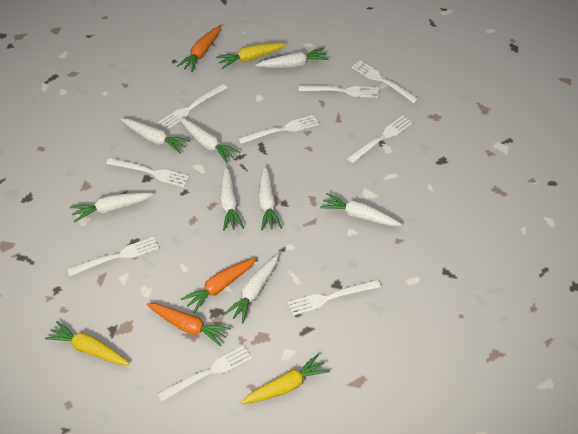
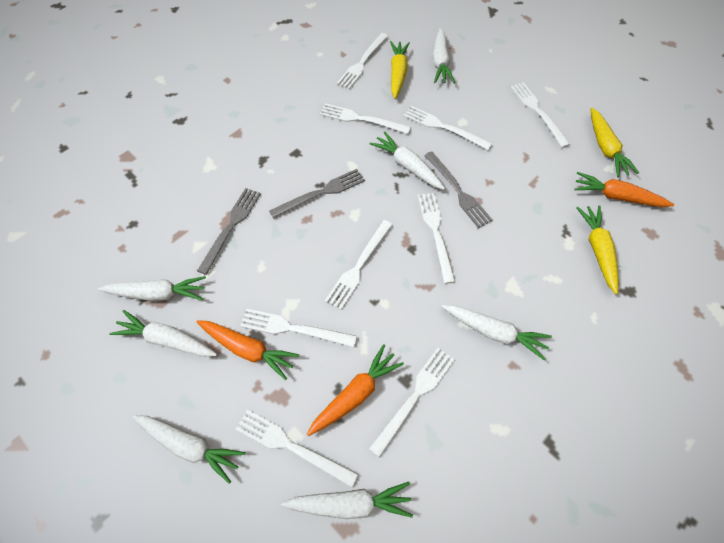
grey fork: none = 0 -> [197,188,261,275] [269,169,365,218] [424,151,493,228] = 3
white carrot: [70,192,153,223] [121,119,190,154] [179,118,241,163] [220,166,244,231] [224,254,279,323] [256,47,329,68] [258,165,282,230] [320,193,402,226] = 8 -> [98,276,206,301] [109,310,217,357] [133,415,245,484] [281,482,413,519] [370,132,445,190] [433,28,455,83] [442,305,552,361] = 7

